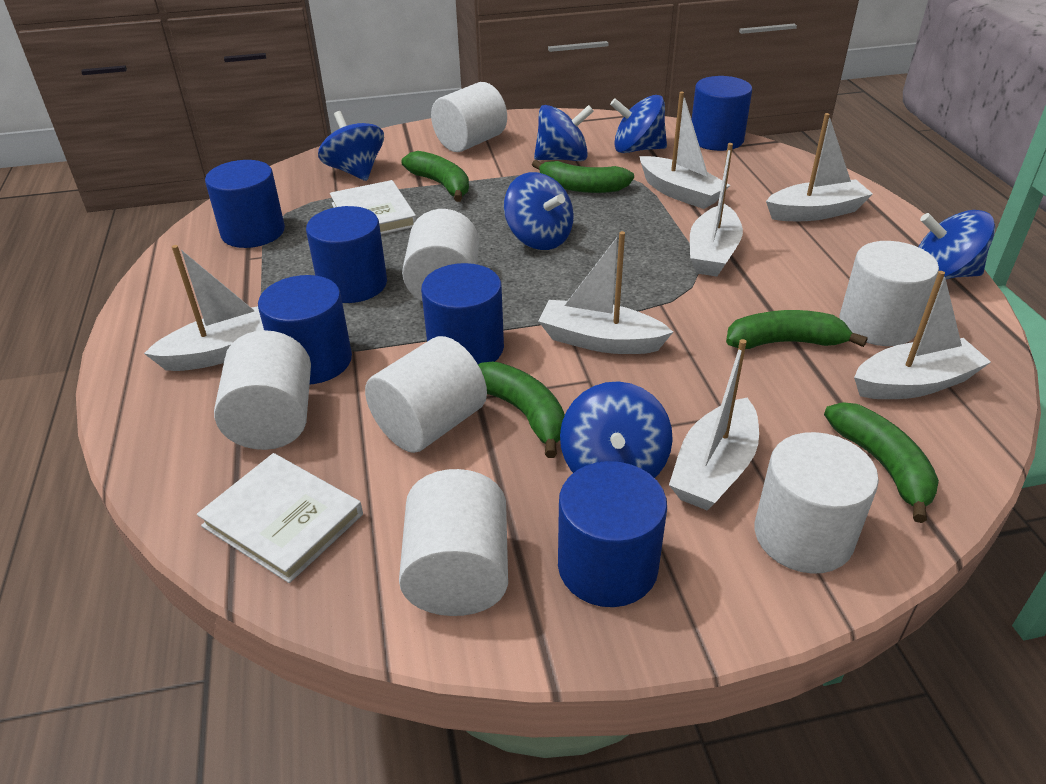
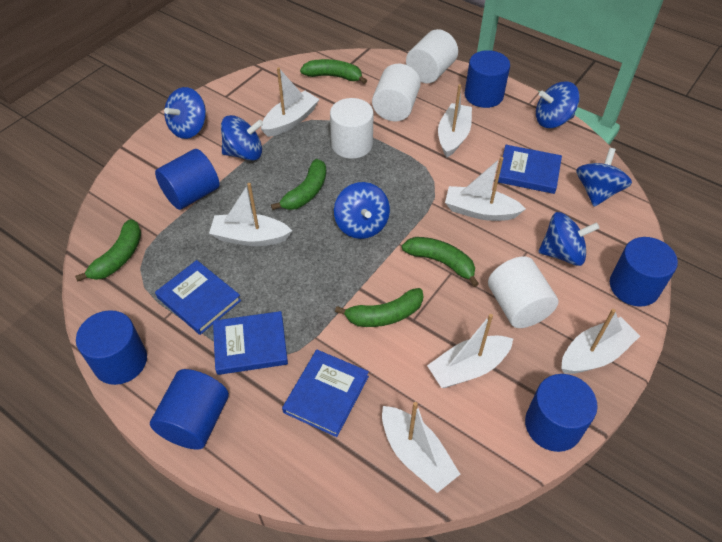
blue book: none = 0 -> [155,260,241,335] [213,311,288,375] [282,350,369,437] [498,145,562,194] = 4
white book: [197,453,363,583] [330,180,417,235] = 2 -> none = 0
white cylinder: [214,330,311,450] [365,336,487,453] [399,469,508,616] [402,209,479,301] [431,82,507,152] [755,432,879,574] [839,241,939,346] = 7 -> [330,98,373,159] [372,64,421,121] [406,29,458,83] [488,256,558,328] = 4

